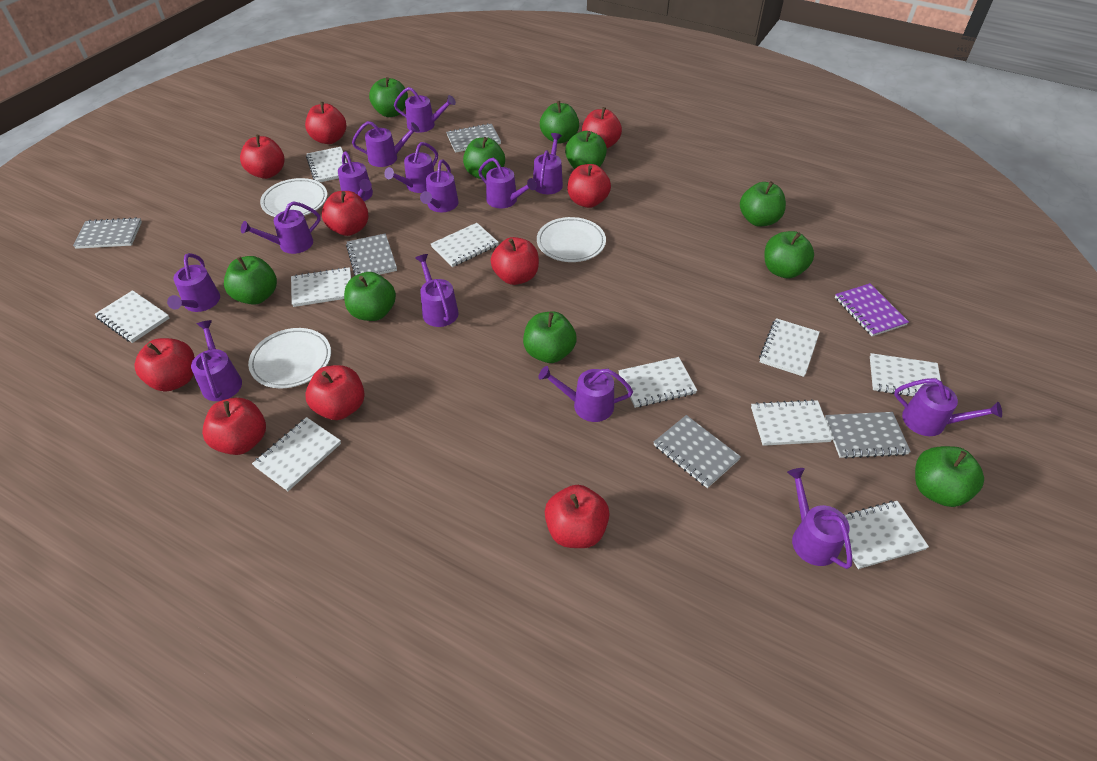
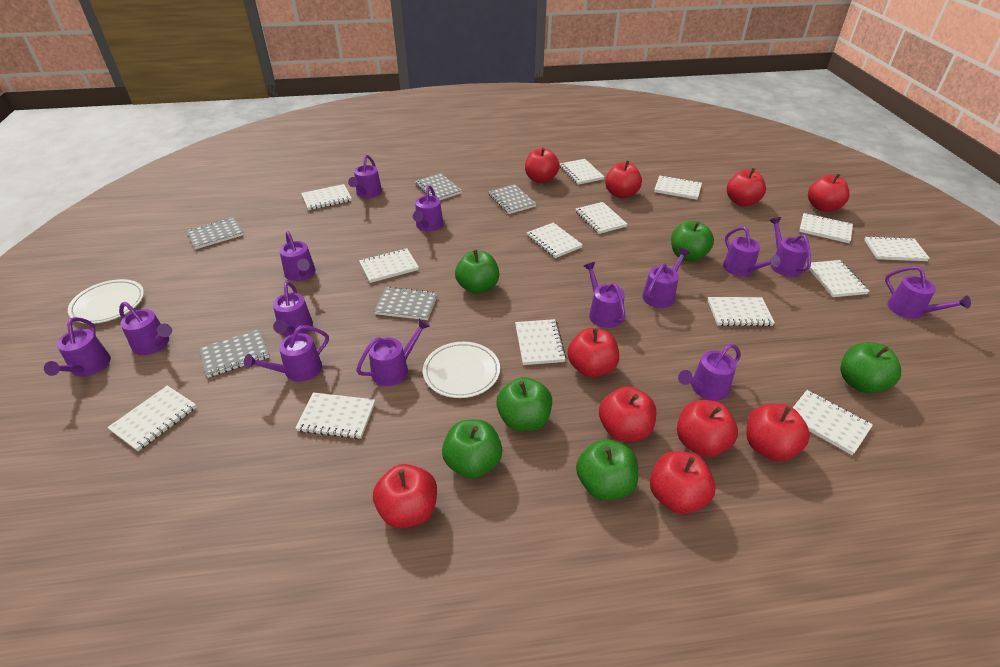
green apple: [224,256,277,305] [344,272,396,321] [369,77,408,117] [463,137,505,179] [523,312,577,363] [540,101,579,144] [565,131,607,169] [740,181,786,226] [765,231,814,278] [915,446,984,507] = 10 -> [442,419,502,478] [455,250,499,294] [496,377,552,431] [576,439,638,500] [671,221,714,262] [840,342,901,393] = 6
purple notebook: [835,283,909,336] = 1 -> none = 0
white notebook: [95,290,169,343] [252,417,341,491] [291,267,351,307] [306,147,347,182] [431,223,499,267] [619,357,697,408] [751,399,833,446] [759,318,820,377] [843,501,929,569] [870,353,941,397] = 10 -> [107,386,197,451] [295,392,375,439] [301,184,352,210] [359,248,419,283] [515,319,566,365] [527,223,583,258] [560,159,604,185] [576,202,627,234] [654,175,702,200] [708,297,775,326] [793,390,873,455] [799,213,853,243] [806,260,869,297] [864,236,930,261] = 14
white plate: [248,328,331,388] [260,178,327,217] [537,217,606,262] = 3 -> [68,279,144,324] [423,342,500,398] = 2

